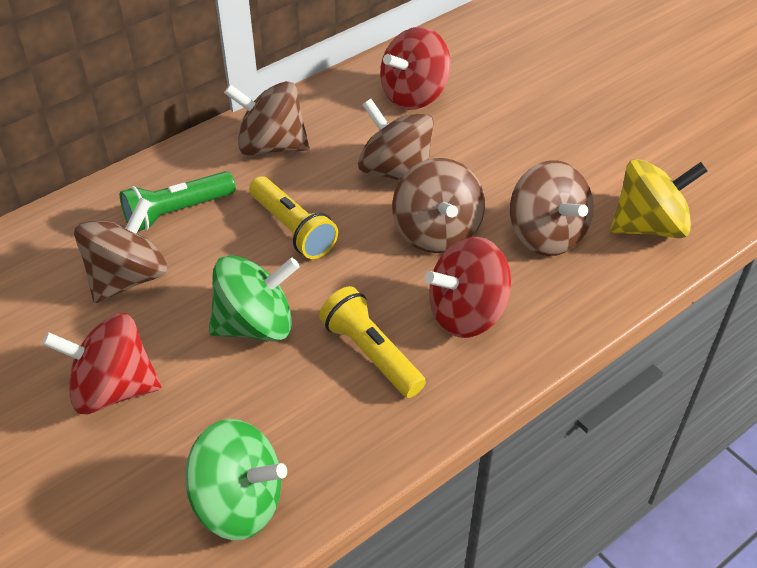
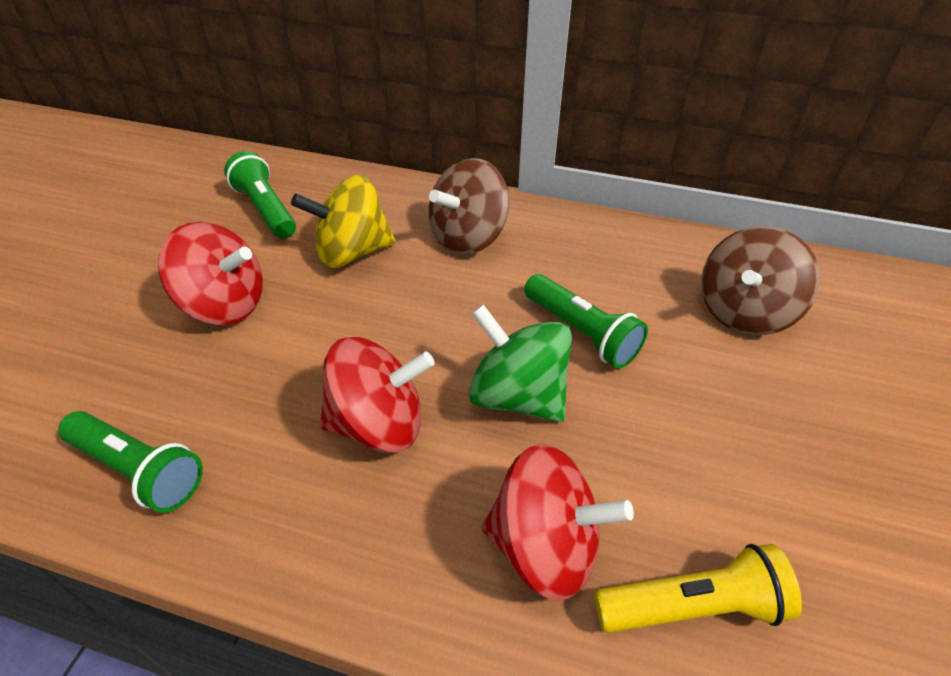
brown spinning top: [74,197,167,303] [224,81,310,156] [358,99,434,181] [392,158,485,253] [510,160,593,256] = 5 -> [429,158,509,255] [701,226,820,335] = 2
green flashlight: [120,171,236,231] = 1 -> [58,411,203,513] [224,151,296,238] [524,274,648,368] = 3
green spinning top: [185,419,287,540] [209,255,300,342] = 2 -> [469,304,572,422] = 1
yellow flashlight: [249,176,338,259] [319,286,426,398] = 2 -> [594,544,802,633] = 1

